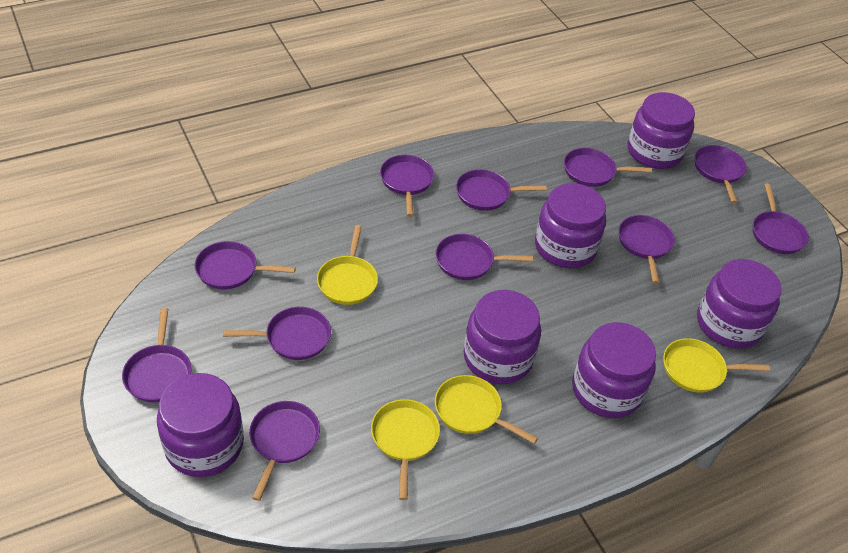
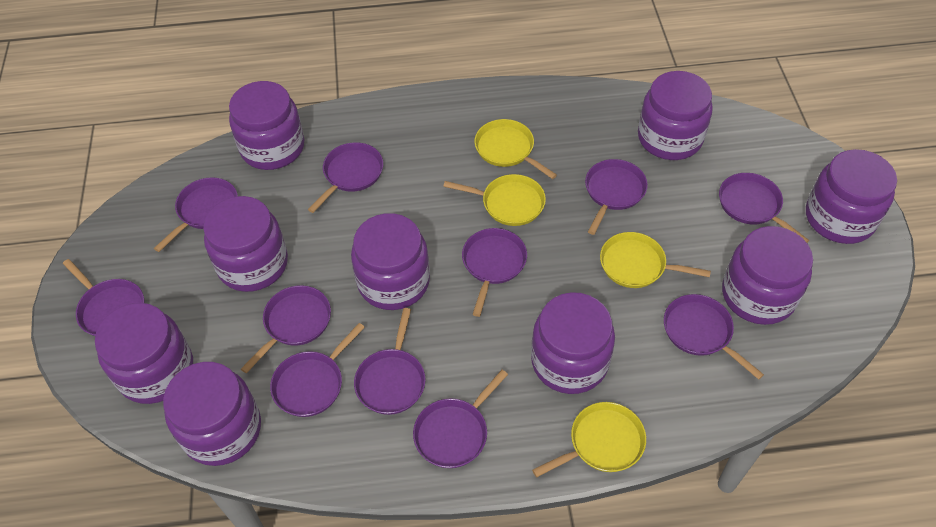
purple jar: [157,373,244,477] [463,290,541,384] [535,183,606,268] [572,322,656,418] [628,92,695,169] [697,259,782,349] = 6 -> [95,303,193,404] [163,362,261,466] [203,196,288,292] [229,81,304,170] [351,213,430,310] [531,292,615,394] [638,71,713,160] [722,226,813,325] [806,149,897,244] = 9

